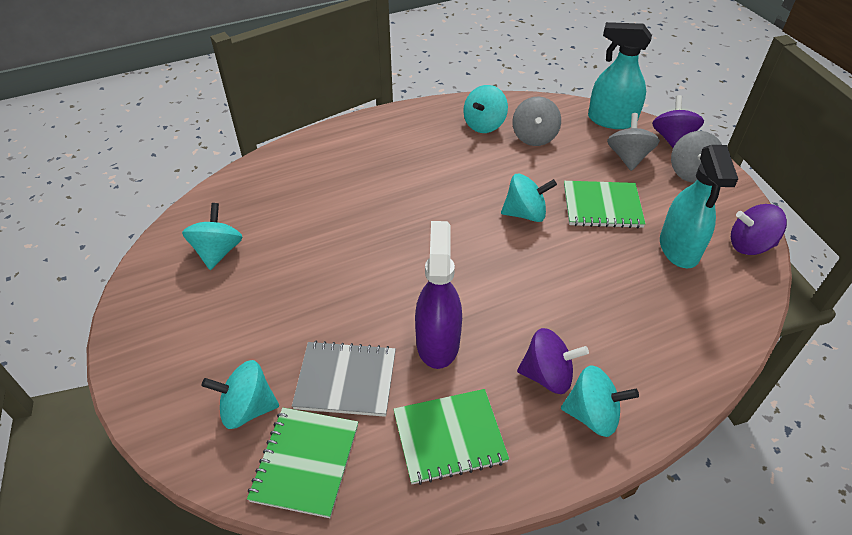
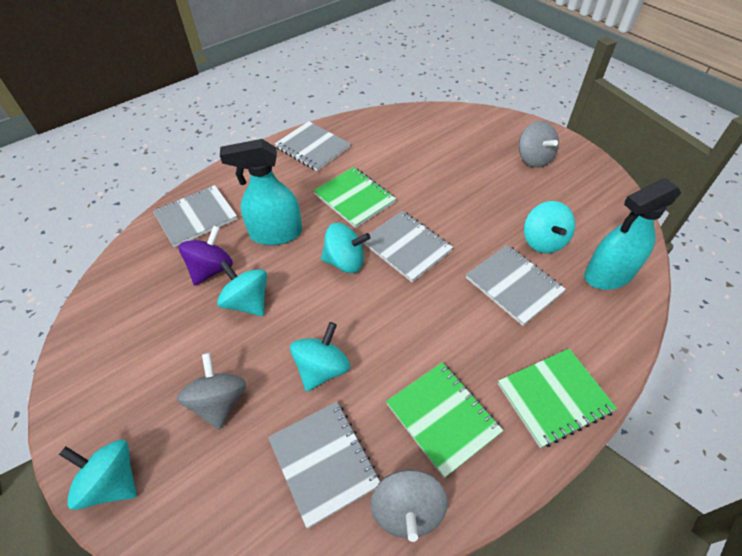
grey notebook: [292,341,396,417] = 1 -> [153,185,237,248] [268,402,380,528] [275,121,351,171] [363,211,453,282] [466,245,566,326] = 5
purple spinning top: [517,328,589,394] [652,95,704,148] [731,204,787,255] = 3 -> [178,226,233,285] = 1
purple spray bottle: [415,221,462,369] = 1 -> none = 0

